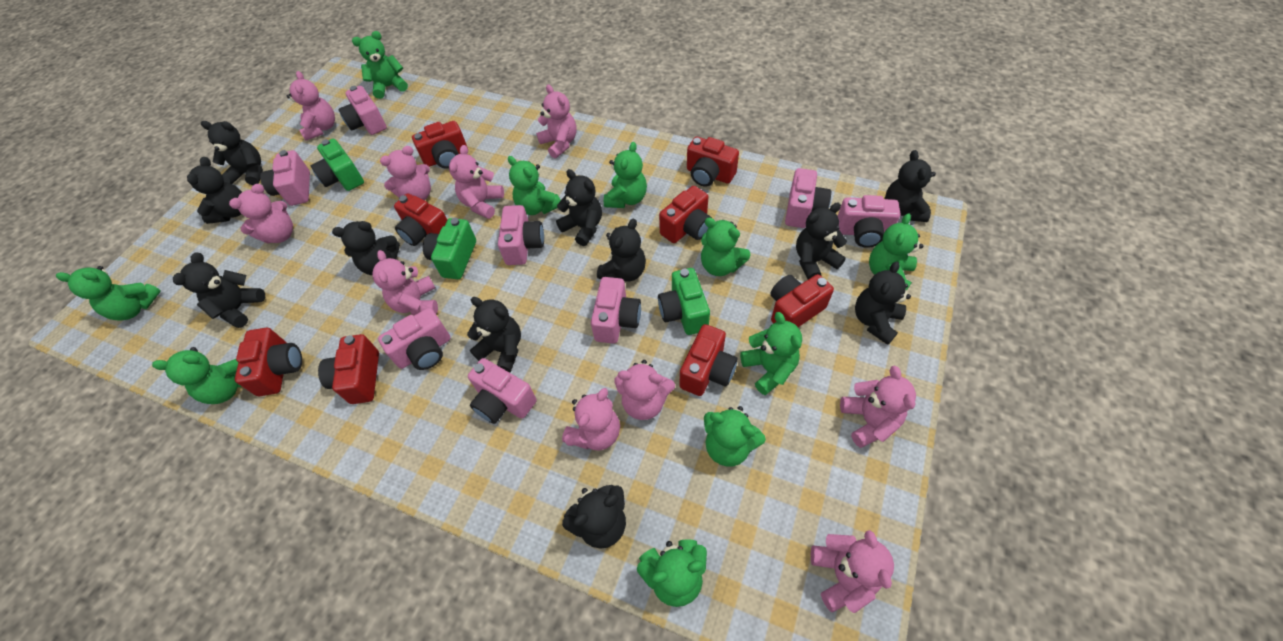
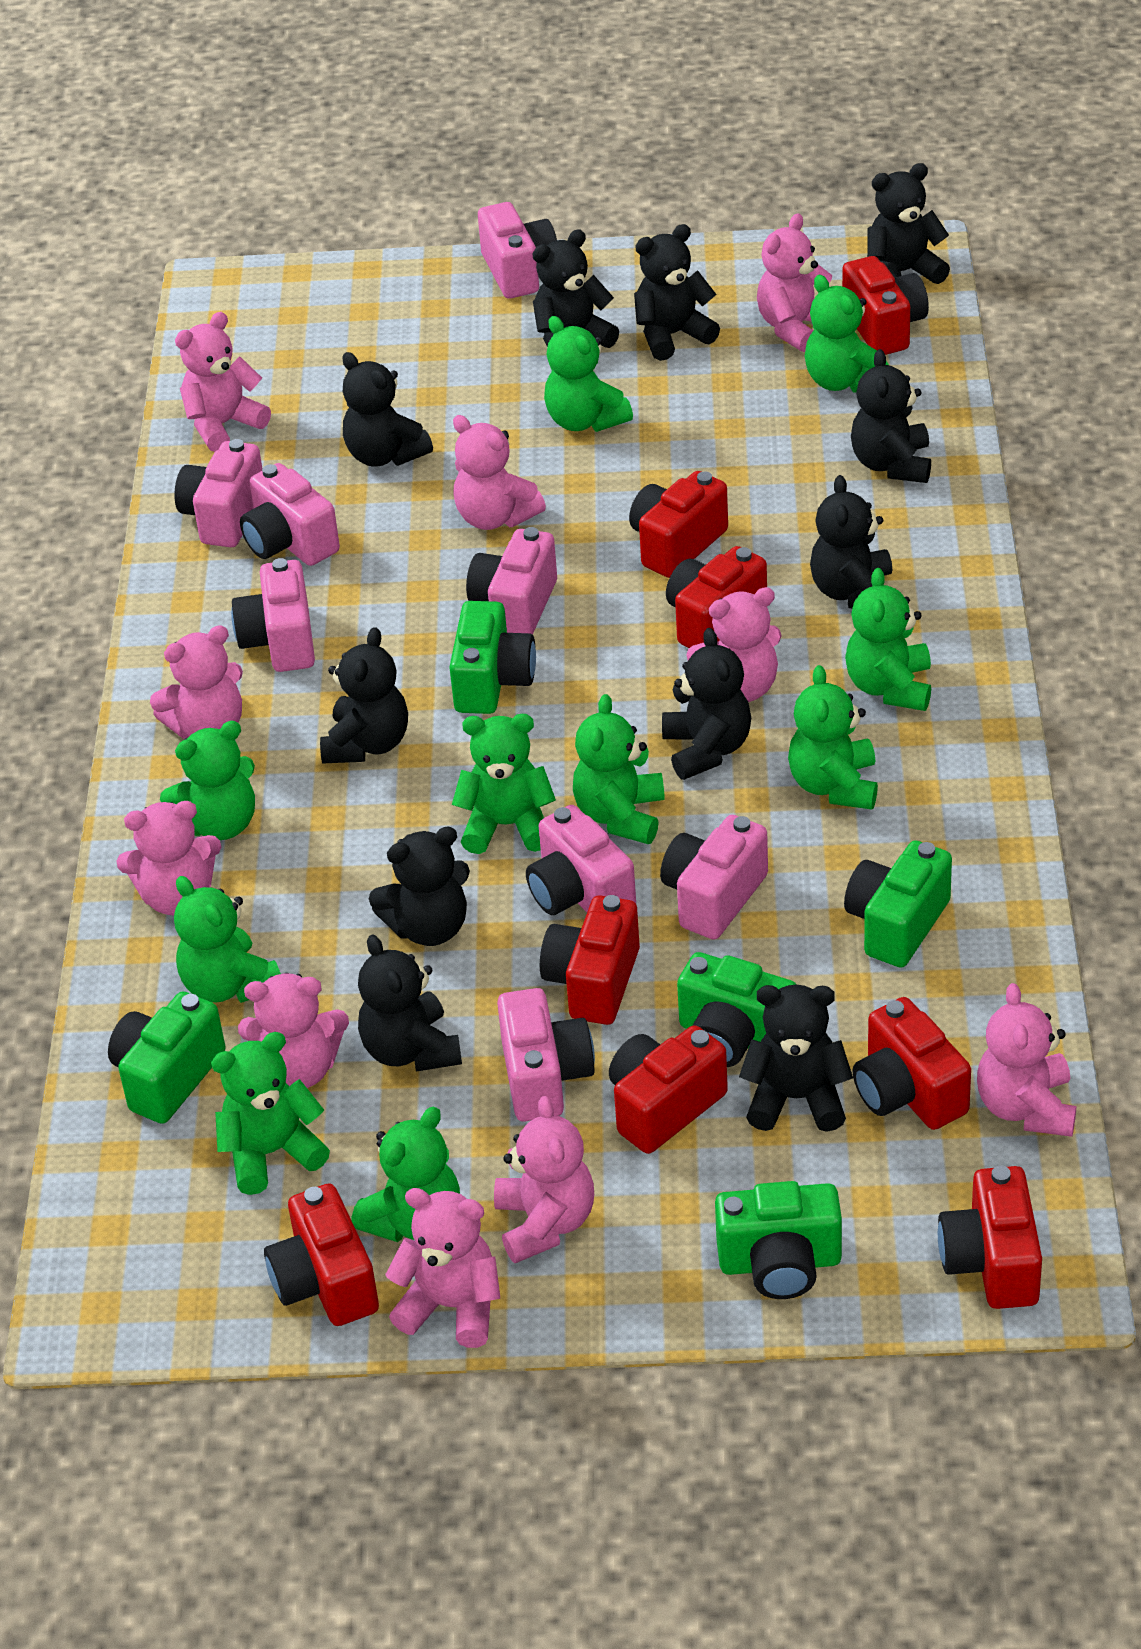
green camera: [311,139,364,191] [423,218,476,279] [658,268,710,335] = 3 -> [108,991,226,1124] [449,601,536,714] [677,952,797,1067] [715,1181,842,1299] [844,840,952,968] = 5

